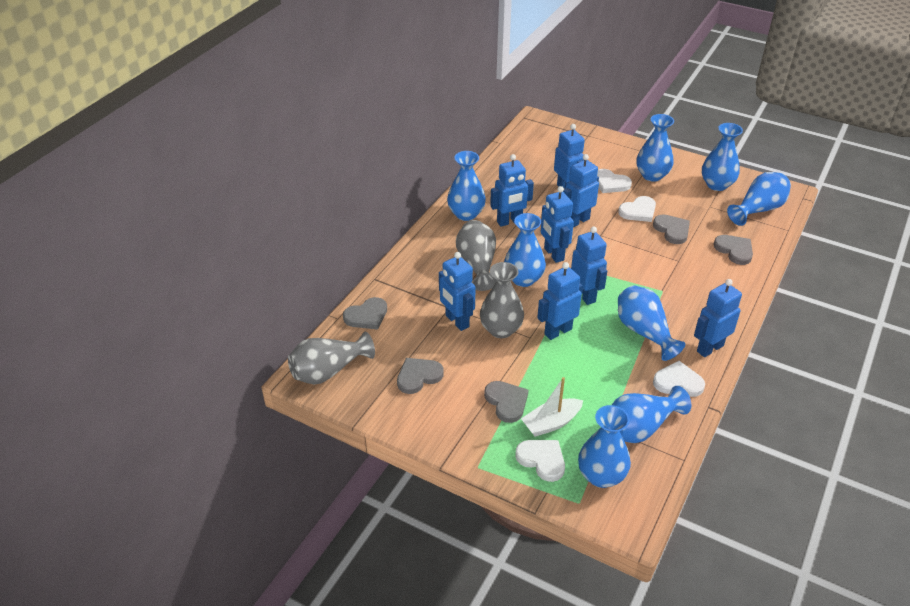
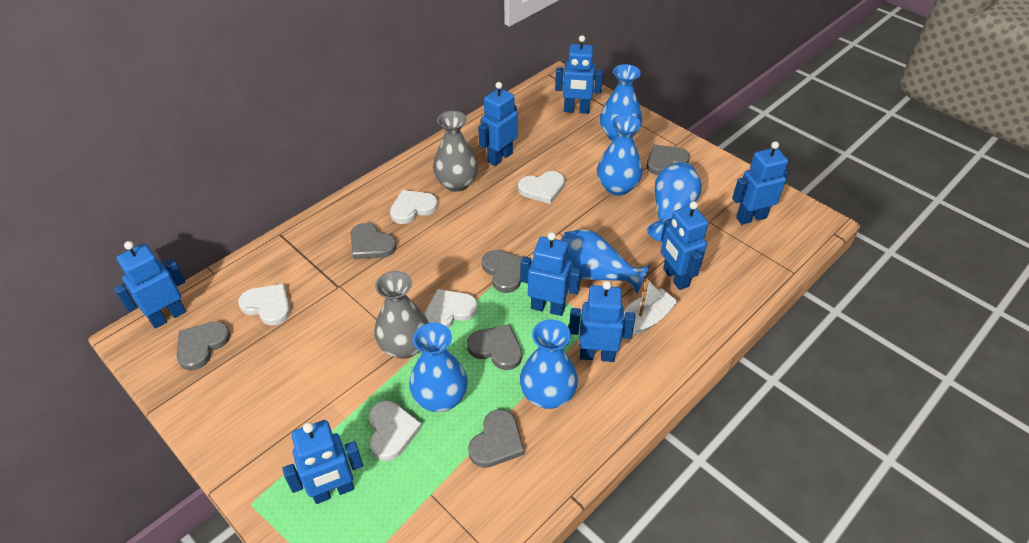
blue vase: [447,151,486,221] [504,213,546,287] [578,405,631,488] [612,386,691,443] [618,285,685,361] [636,114,674,182] [702,123,743,191] [727,172,791,226] = 8 -> [409,323,468,412] [520,319,578,409] [561,229,650,294] [597,114,643,196] [600,64,642,141] [647,162,702,242] = 6
grey heart: [343,297,387,330] [397,358,443,394] [484,381,528,423] [653,215,690,244] [713,235,753,265] = 5 -> [177,321,231,370] [351,223,397,259] [467,325,522,370] [468,409,525,468] [482,250,522,293] [646,144,690,175] = 6
grey vase: [288,332,375,385] [456,220,496,291] [480,262,524,338] = 3 -> [375,271,428,359] [433,111,478,192] = 2
white heart: [515,440,565,482] [597,169,632,193] [618,196,656,222] [653,361,705,397] = 4 -> [238,284,290,326] [369,401,422,461] [390,190,438,224] [424,289,478,328] [518,171,565,204] = 5

